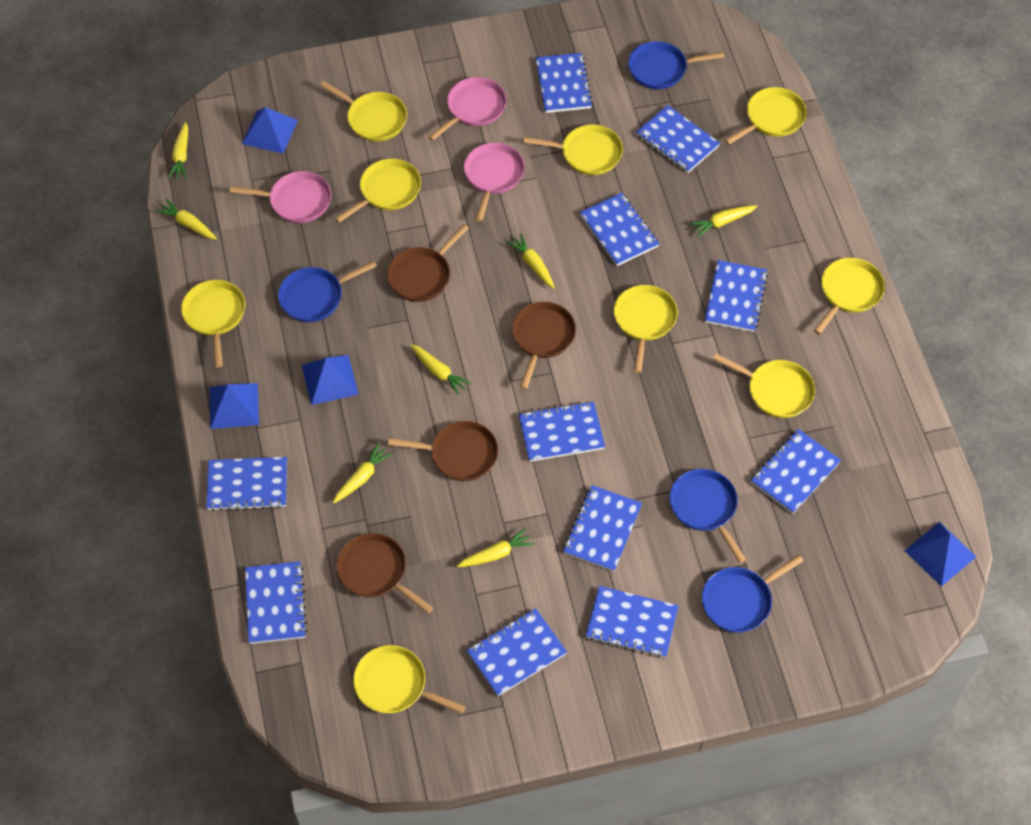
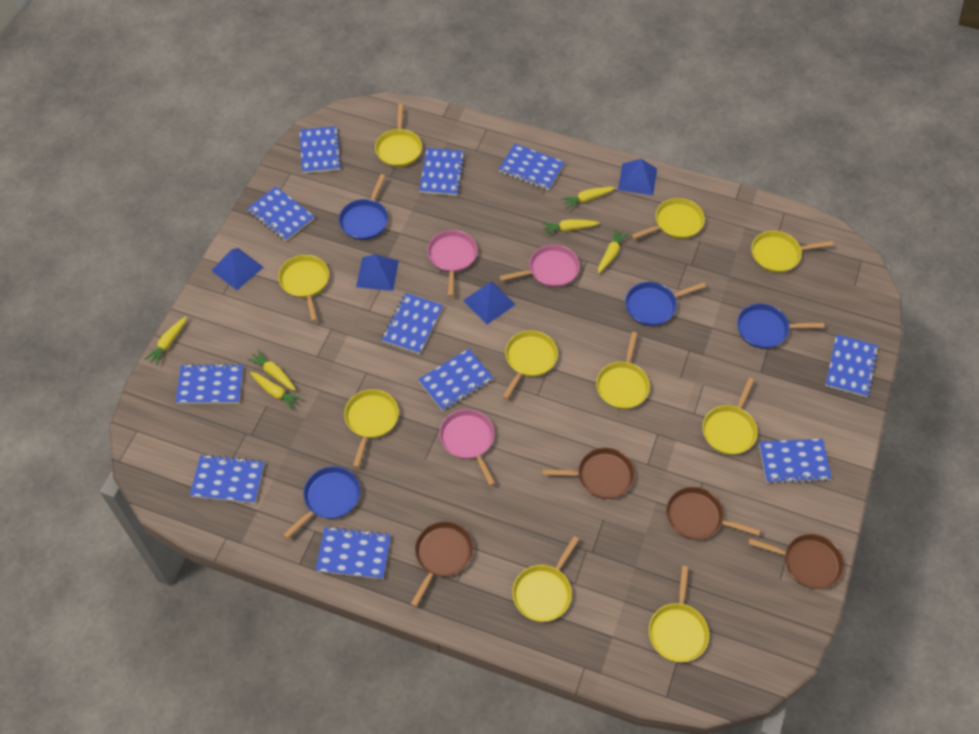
yellow carrot: [155,199,217,240] [168,122,188,179] [333,443,393,503] [411,344,471,396] [457,528,535,567] [506,233,555,289] [689,205,757,237] = 7 -> [144,316,187,365] [247,349,296,391] [250,372,302,410] [542,219,600,235] [561,187,615,209] [598,229,628,274] = 6
yellow pan: [181,280,245,368] [320,81,407,141] [335,159,421,223] [353,645,466,713] [524,125,623,175] [614,285,678,373] [713,353,815,418] [724,87,807,145] [814,258,885,334] = 9 -> [278,255,329,322] [344,389,399,468] [375,104,422,167] [502,330,558,400] [512,536,579,622] [596,332,650,409] [631,198,705,239] [649,566,709,662] [702,378,758,455] [751,231,834,273] = 10

